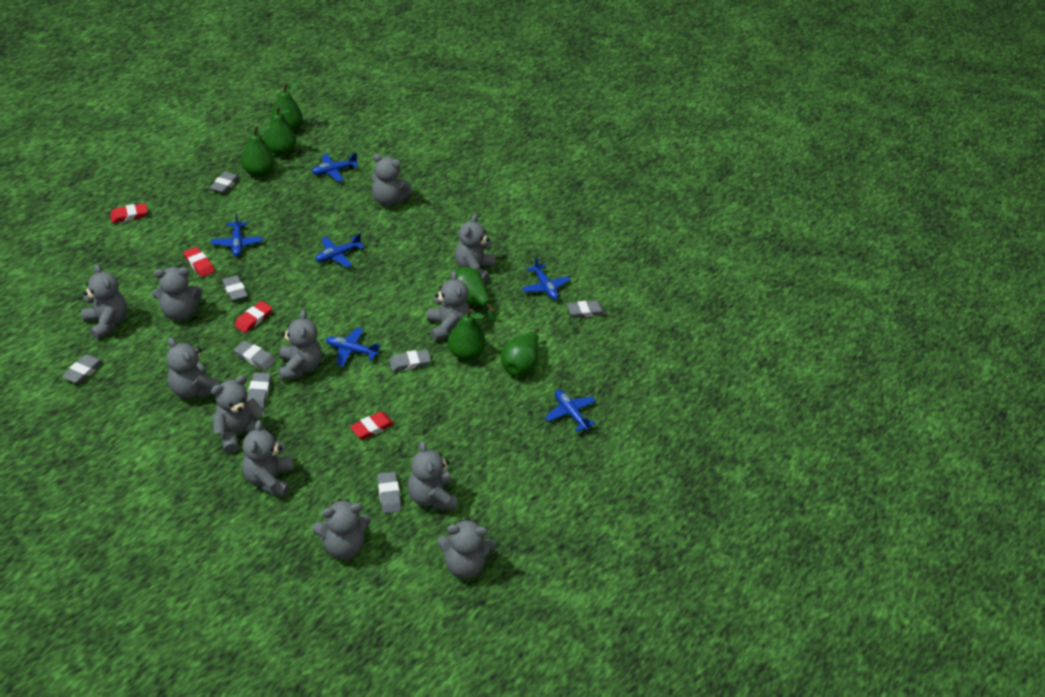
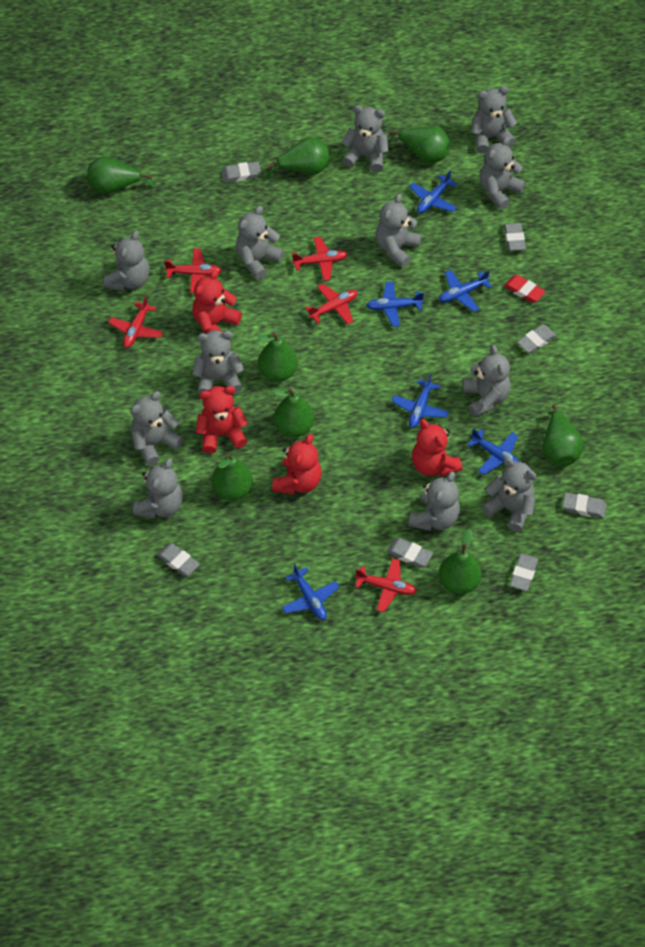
green pear: [241,125,275,177] [264,106,297,156] [271,81,303,131] [448,309,486,360] [449,267,496,323] [501,328,539,376] = 6 -> [88,156,154,194] [211,454,253,500] [257,333,298,382] [267,137,330,179] [273,388,314,437] [388,126,450,163] [439,529,482,594] [542,404,584,466] = 8
grey eraser: [62,354,104,384] [210,172,240,194] [222,275,248,301] [234,341,276,371] [247,372,271,409] [377,472,402,514] [389,349,431,371] [567,300,605,318] = 8 -> [157,543,200,576] [221,162,261,183] [387,538,433,568] [504,223,526,251] [510,553,538,591] [517,324,557,354] [563,493,607,518] = 7
red eraser: [110,203,148,223] [183,247,215,277] [234,301,272,333] [350,412,394,439] = 4 -> [504,275,546,303] = 1
red plane: none = 0 -> [108,296,163,348] [164,248,222,293] [292,237,348,281] [305,284,358,325] [355,558,417,612] = 5
red teddy bear: none = 0 -> [192,270,242,334] [196,386,248,454] [272,434,322,495] [412,419,462,477] = 4

